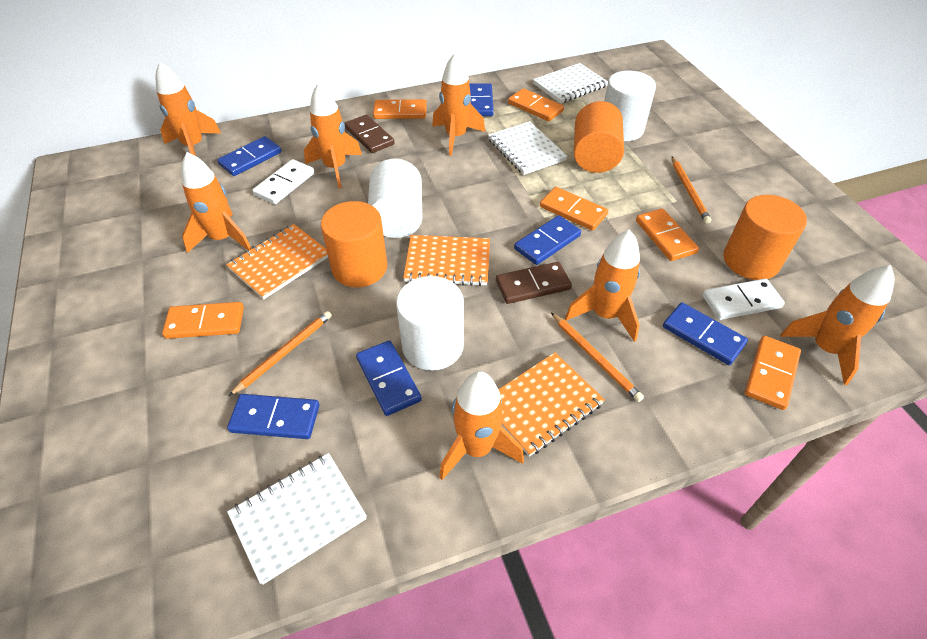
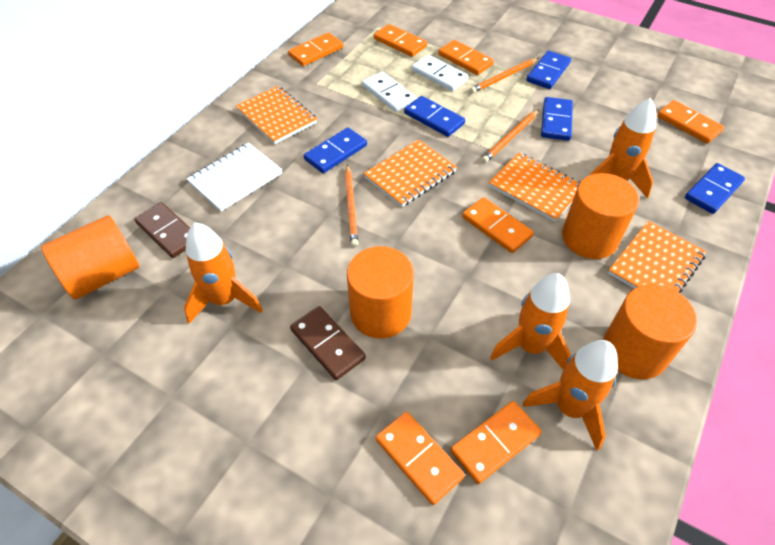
blue domino: [217,136,281,176] [227,394,319,439] [356,341,422,416] [469,83,494,116] [514,215,581,265] [663,302,748,365] = 6 -> [304,127,367,173] [404,96,465,137] [526,51,571,89] [541,97,573,141] [685,163,745,214] = 5
orange cylinder: [321,201,387,287] [574,101,624,173] [723,195,807,280] = 3 -> [41,215,139,300] [347,246,414,338] [562,173,639,259] [603,284,697,379] = 4
orange domino: [162,302,244,339] [373,99,427,119] [508,88,564,121] [540,187,608,231] [636,208,699,261] [745,336,801,410] = 6 -> [288,32,343,66] [374,24,427,57] [376,412,465,505] [438,40,494,75] [450,401,542,484] [462,197,534,253] [657,100,724,144] = 7
orange notebook: [226,224,328,299] [403,235,490,286] [498,352,605,457] = 3 -> [236,86,317,144] [364,139,457,207] [489,152,581,222] [608,221,707,293] = 4
orange rocket: [156,62,221,156] [181,152,252,253] [304,83,362,188] [432,53,485,156] [439,371,524,480] [565,229,640,342] [780,265,895,385] = 7 -> [184,223,263,324] [490,273,571,370] [523,340,618,451] [590,98,656,198] = 4
white cylinder: [368,159,423,238] [396,276,464,370] [604,70,656,141] = 3 -> none = 0
white notebook: [227,453,367,585] [488,121,567,175] [533,63,608,104] = 3 -> [186,143,282,212] = 1

